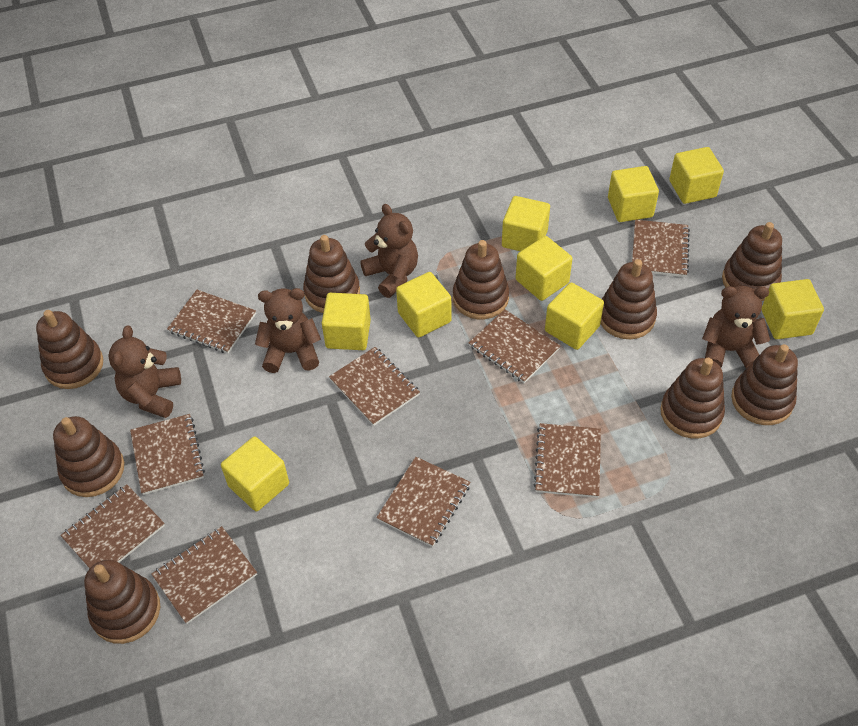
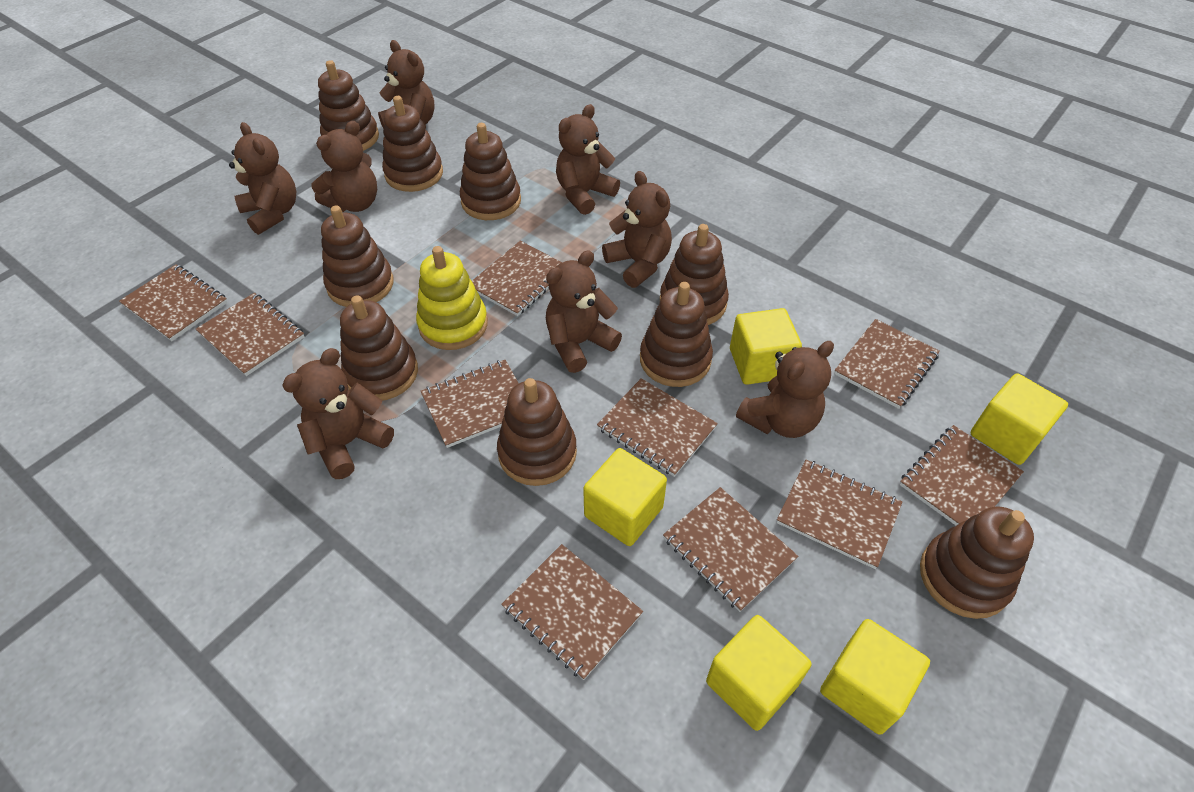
brown notebook: [60,484,165,568] [130,414,205,495] [151,526,257,624] [167,290,256,354] [329,347,420,426] [376,457,470,547] [469,309,560,383] [533,423,601,498] [632,220,690,277] = 9 -> [119,264,228,341] [196,293,305,376] [421,360,519,448] [472,241,562,316] [501,544,643,680] [597,378,718,477] [663,487,798,612] [777,460,902,569] [834,319,940,409] [899,425,1024,526] = 10
brown teddy bear: [109,326,181,418] [255,288,321,373] [360,204,418,298] [702,286,770,369] = 4 -> [229,122,296,235] [282,348,394,479] [312,121,377,212] [378,40,435,128] [546,250,622,373] [556,104,620,215] [602,171,672,288] [736,341,834,438] = 8
yellow cube: [221,437,289,511] [322,293,371,350] [396,272,451,337] [502,196,550,251] [516,236,573,301] [545,282,604,350] [608,166,659,222] [669,147,724,204] [762,279,824,339] = 9 -> [583,448,667,546] [706,615,811,731] [730,308,802,385] [820,619,930,735] [971,373,1068,465] = 5
yellow stacking toy: none = 0 -> [416,246,488,350] = 1

